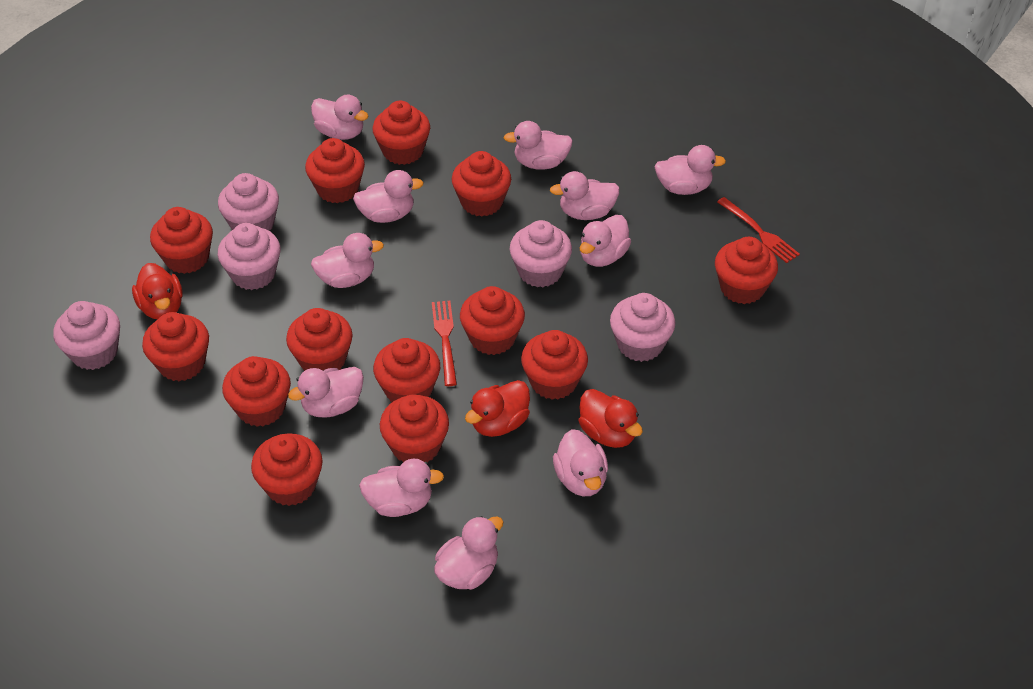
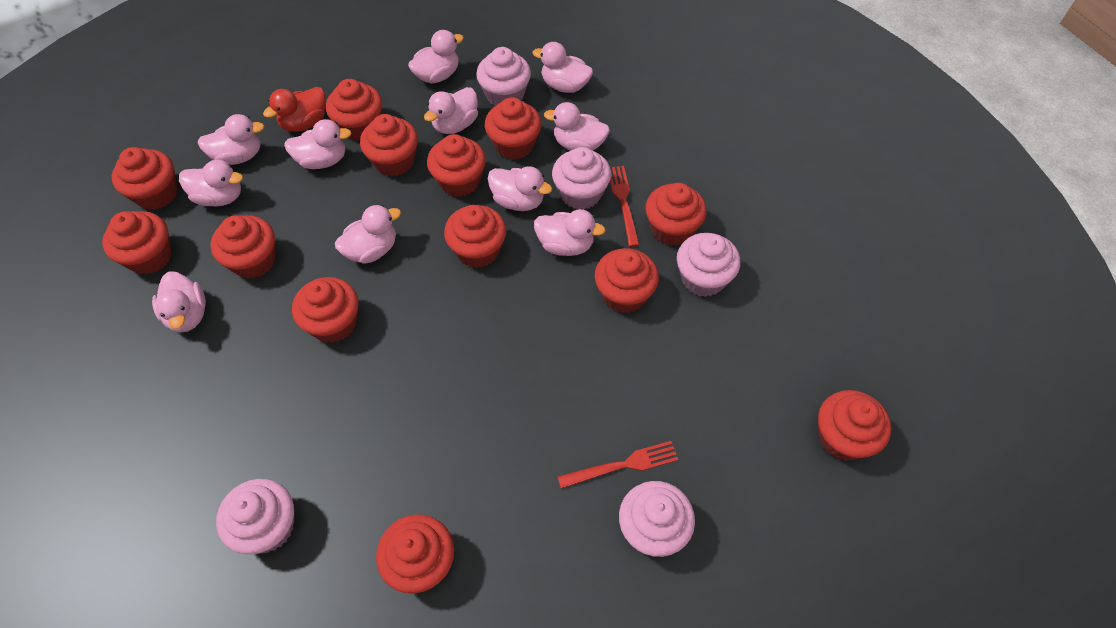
red duck: [132,263,183,319] [465,380,530,437] [579,389,643,448] = 3 -> [263,87,326,132] = 1

